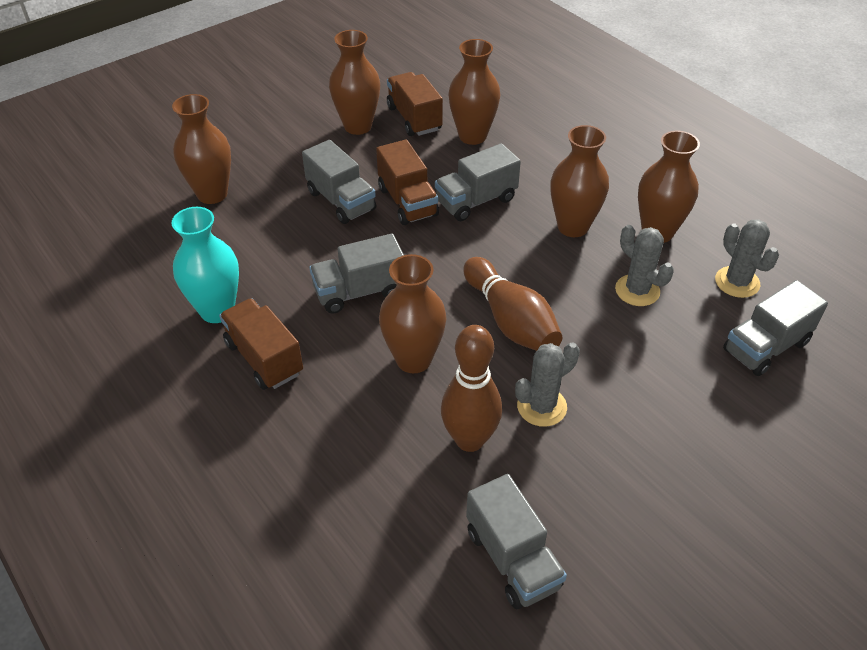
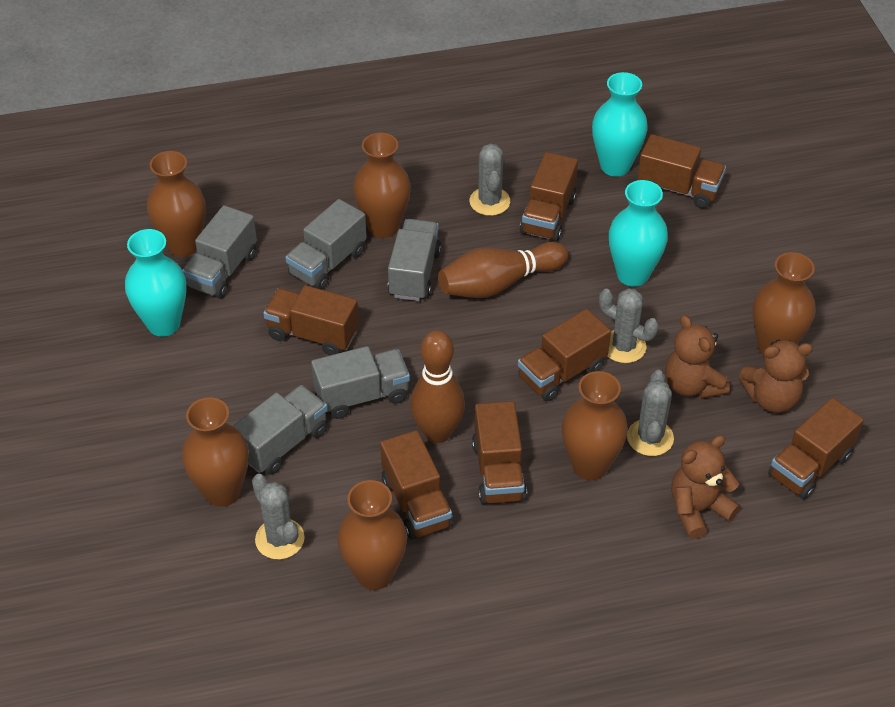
brown teddy bear: none = 0 -> [665,315,730,399] [671,435,740,539] [739,339,813,413] = 3
brown truck: [219,298,303,390] [376,140,439,225] [387,72,443,136] = 3 -> [263,285,359,356] [380,430,453,539] [472,401,527,504] [518,309,611,401] [520,152,578,242] [637,134,726,209] [768,398,864,500] = 7
grey cactus: [515,342,580,427] [615,225,674,306] [715,219,779,298] = 3 -> [252,474,305,559] [469,143,510,216] [599,288,659,363] [627,370,674,456] = 4
turquoise vase: [171,207,239,323] = 1 -> [125,229,187,336] [592,72,648,177] [609,180,668,287] = 3

